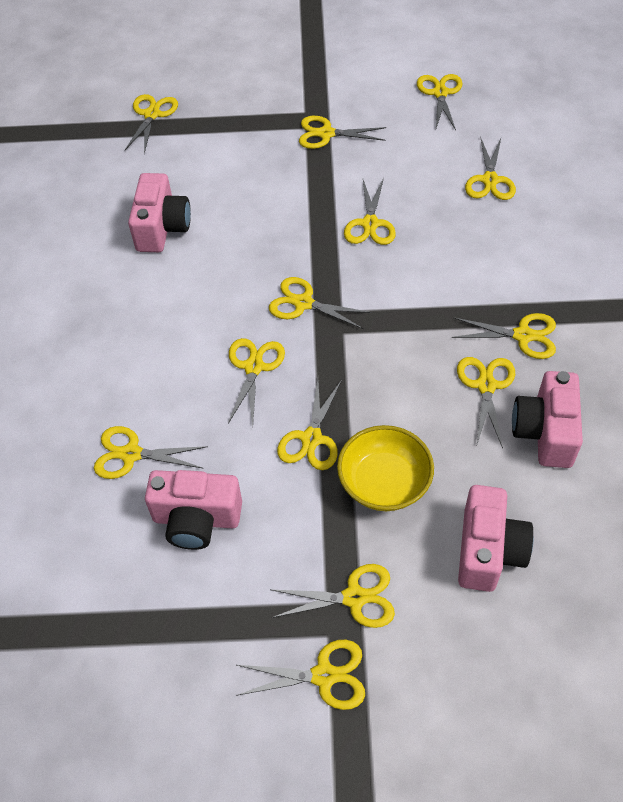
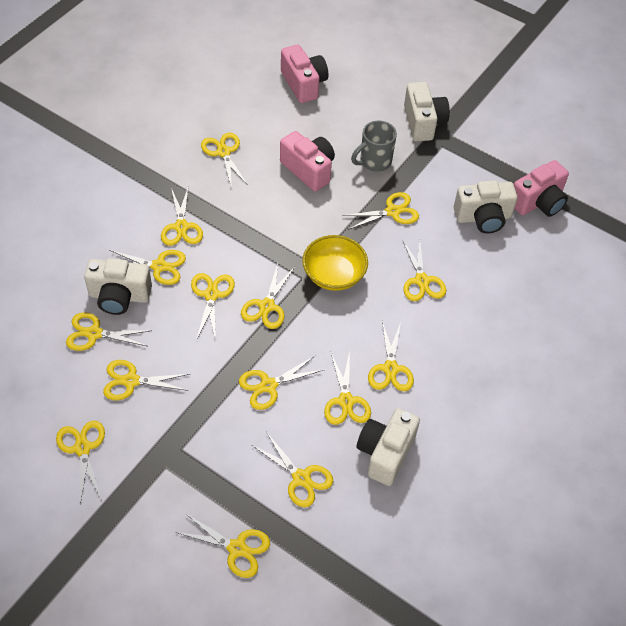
grey mug: none = 0 -> [351,121,397,172] = 1
pink camera: [128,173,191,252] [145,470,242,550] [458,485,533,592] [512,371,583,468] = 4 -> [280,131,335,192] [281,45,328,103] [514,160,569,217] = 3
white camera: none = 0 -> [84,258,152,315] [356,408,420,486] [404,82,450,142] [454,180,518,234] = 4
yellow scissors: [94,426,208,479] [125,94,178,154] [228,338,285,425] [236,640,365,710] [269,277,372,329] [272,564,395,628] [277,379,342,470] [299,116,386,149] [344,178,396,245] [417,74,462,130] [452,313,556,359] [457,357,515,449] [465,137,516,200] = 13 -> [56,421,105,505] [66,312,152,351] [103,360,190,400] [109,250,186,285] [161,188,203,246] [175,513,270,578] [191,273,235,340] [201,133,248,185] [239,356,323,410] [241,263,295,329] [252,432,333,507] [324,351,371,425] [342,192,419,230] [368,321,414,391] [402,237,446,301] = 15

